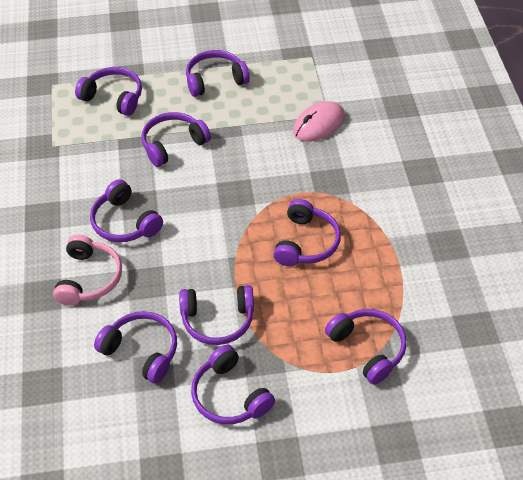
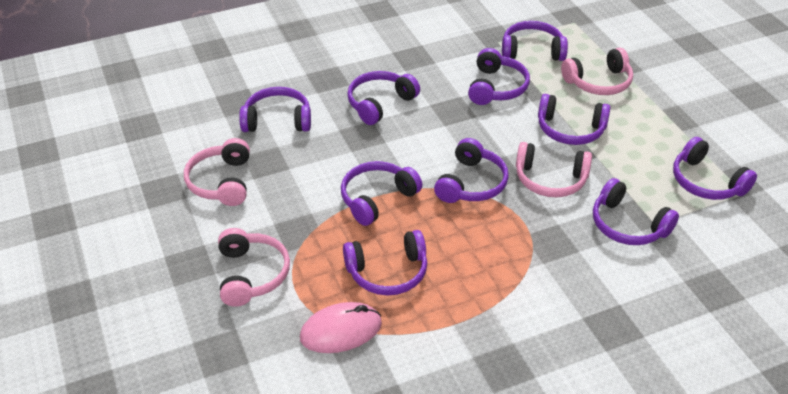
pink headphones: [53,235,122,306] = 1 -> [184,138,250,206] [218,228,290,307] [516,142,592,197] [561,48,633,95] = 4
purple headphones: [75,67,142,116] [90,179,163,242] [94,311,177,384] [141,112,211,167] [179,285,254,345] [186,50,250,97] [191,345,275,424] [274,199,341,266] [325,309,407,384] = 9 -> [239,87,311,132] [341,161,422,226] [343,230,427,296] [347,71,420,125] [434,138,509,203] [468,48,530,105] [502,21,568,61] [538,94,611,145] [593,178,679,245] [673,137,757,200] = 10

